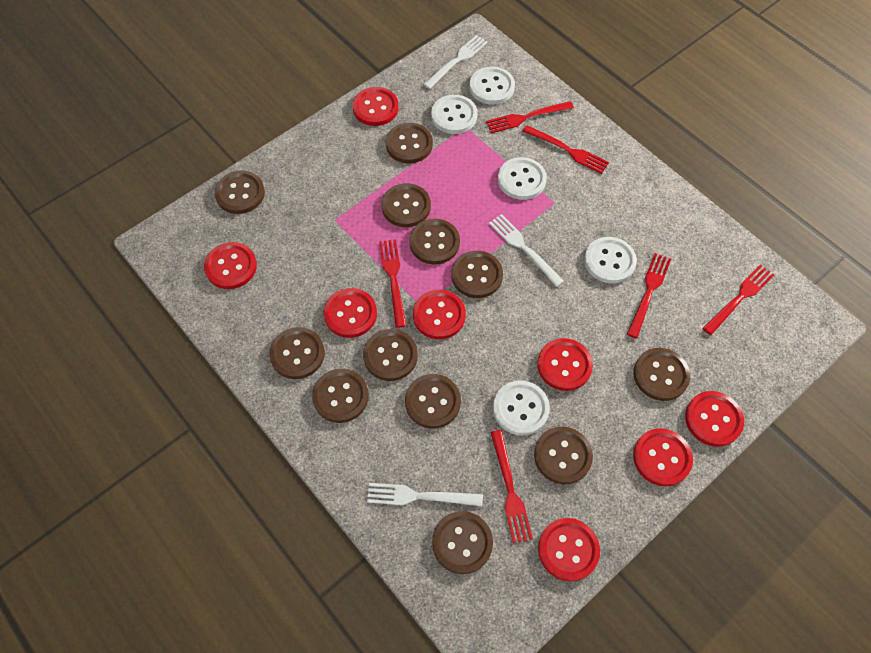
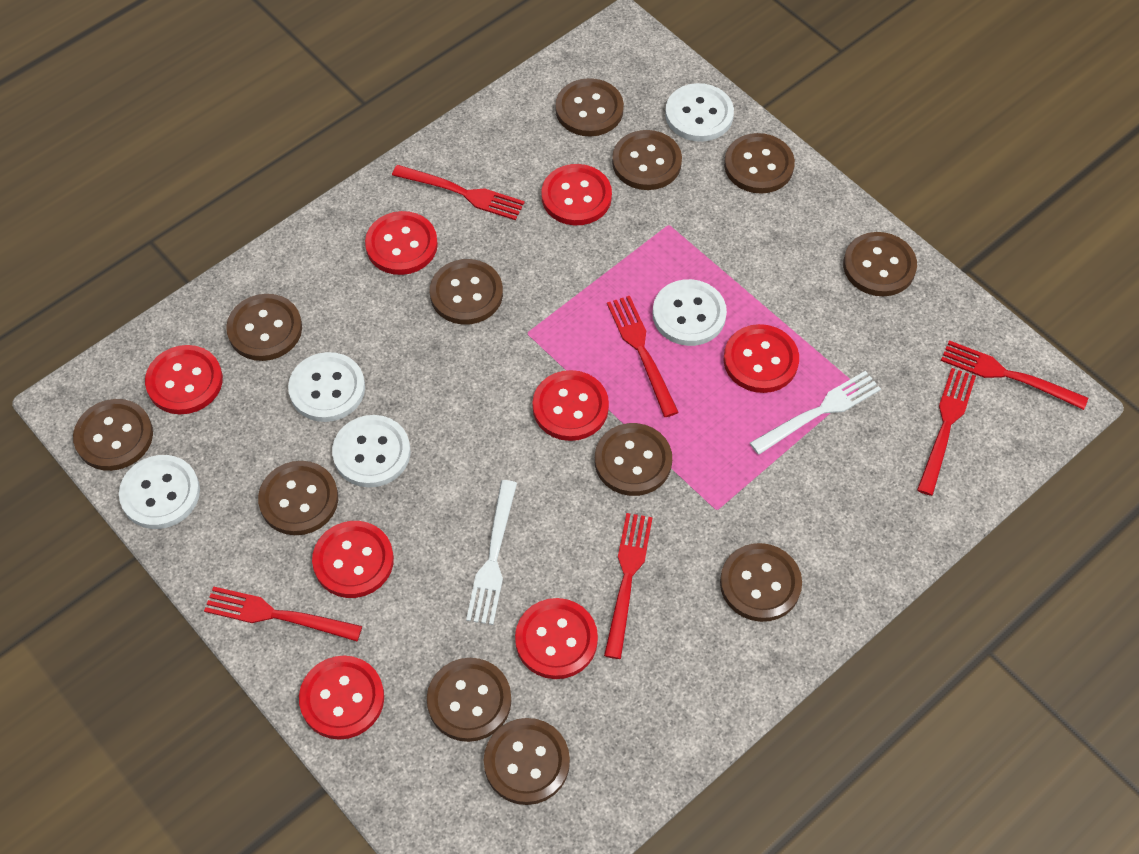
white fork: [367,483,483,506] [423,35,488,89] [489,214,564,287] = 3 -> [466,480,517,625] [750,371,881,455] = 2

